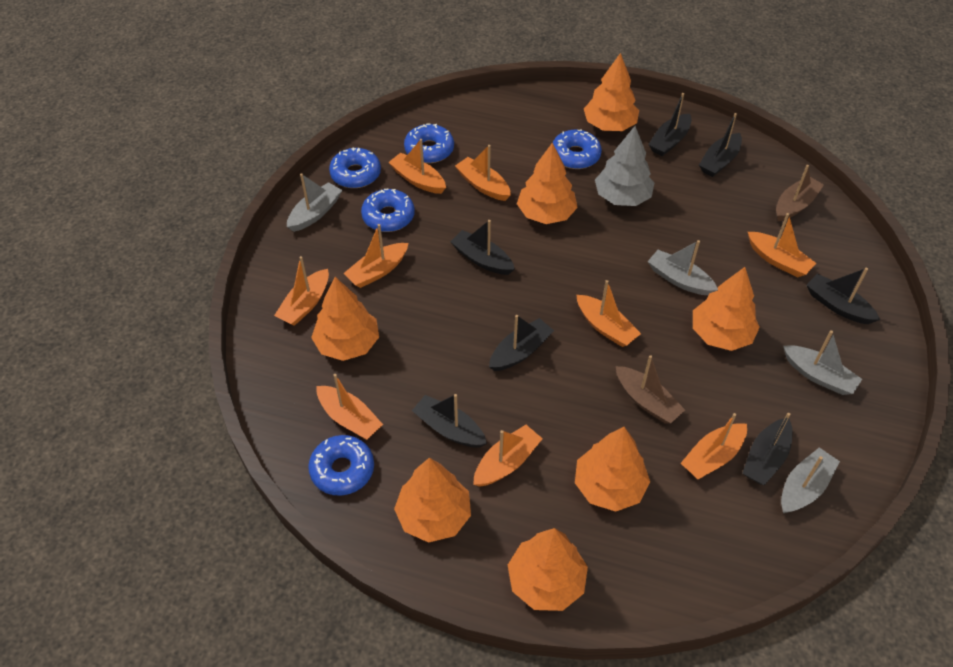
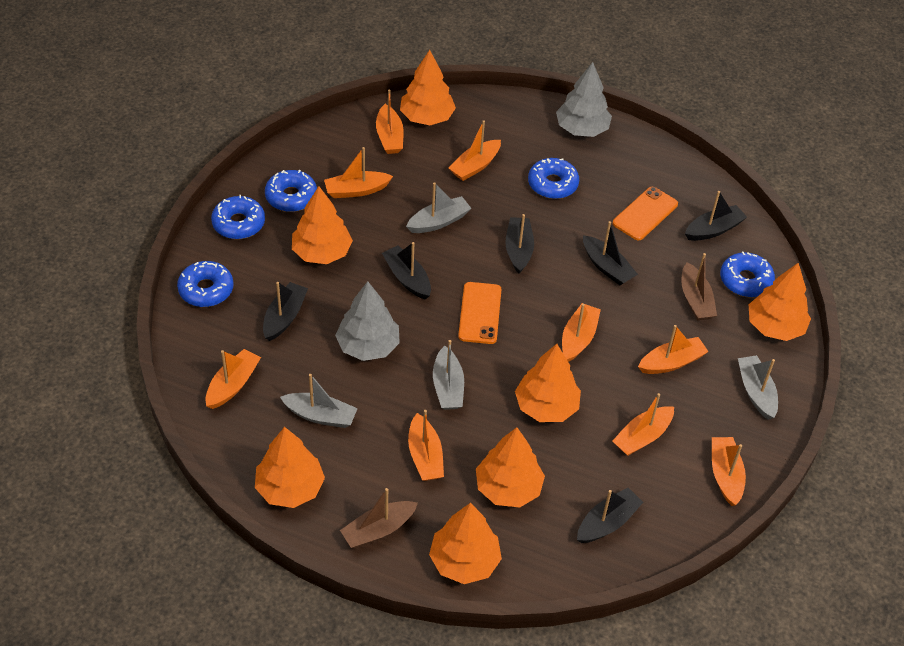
black boat: [412,394,487,448] [450,220,515,275] [489,315,554,371] [648,93,692,156] [699,113,742,177] [743,413,792,485] [807,268,880,324] = 7 -> [263,282,308,341] [382,242,431,300] [505,214,534,274] [577,488,643,543] [583,221,638,285] [685,191,747,241] = 6
grey tree: [595,126,654,206] = 1 -> [335,281,400,361] [556,62,612,137] = 2
orange phone: none = 0 -> [458,282,502,344] [613,187,678,240] = 2

